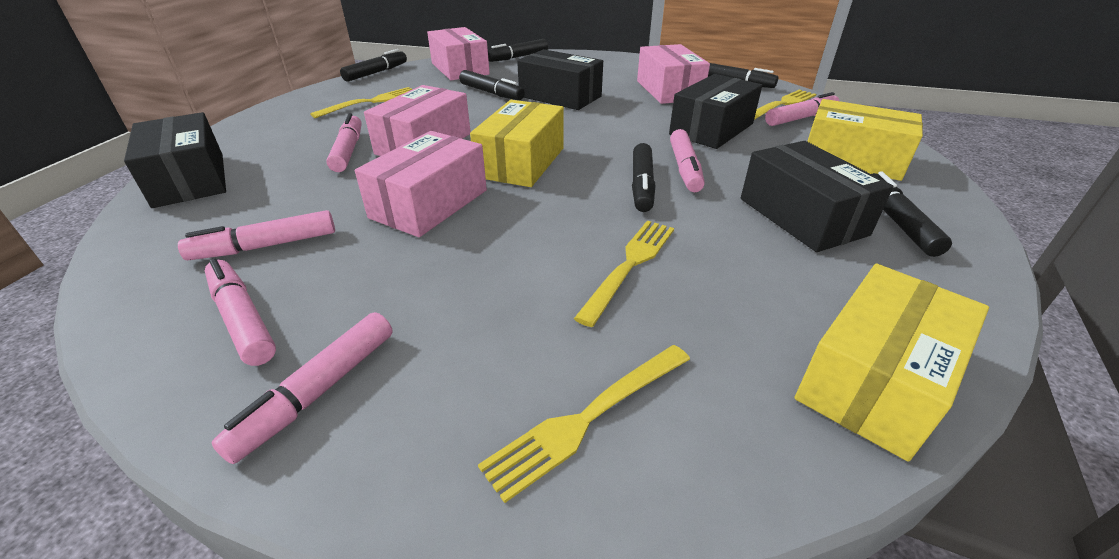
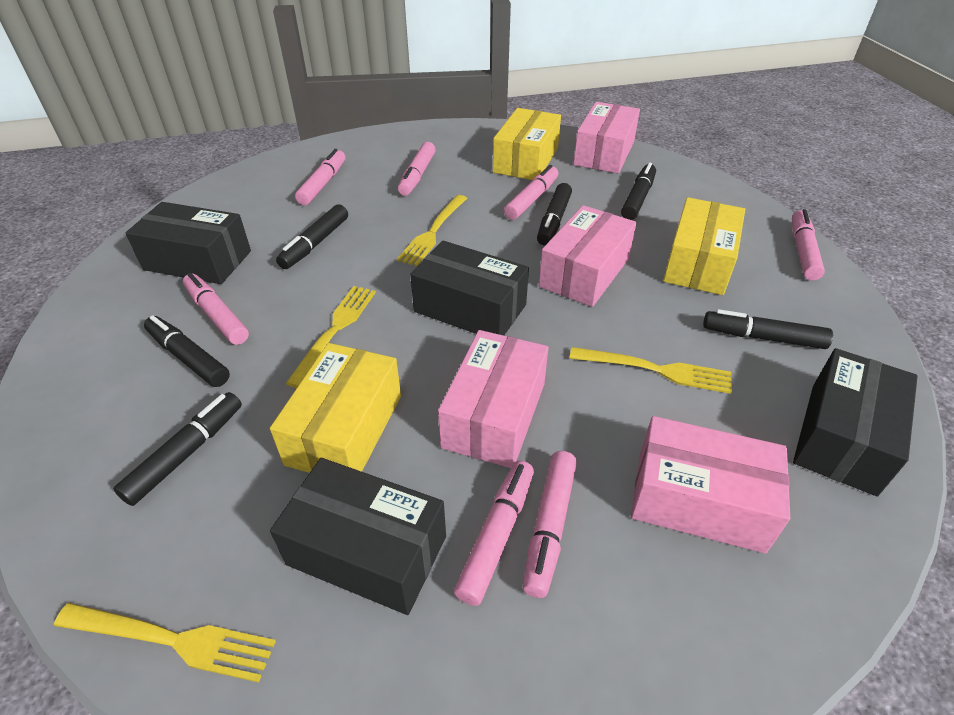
pink marker: [178,210,335,260] [205,258,276,366] [212,312,393,464] [326,113,362,172] [670,129,705,192] [765,92,840,126] = 6 -> [183,273,249,345] [295,149,345,205] [398,142,436,196] [454,461,534,606] [504,165,559,220] [523,451,577,598] [792,209,825,280] = 7

